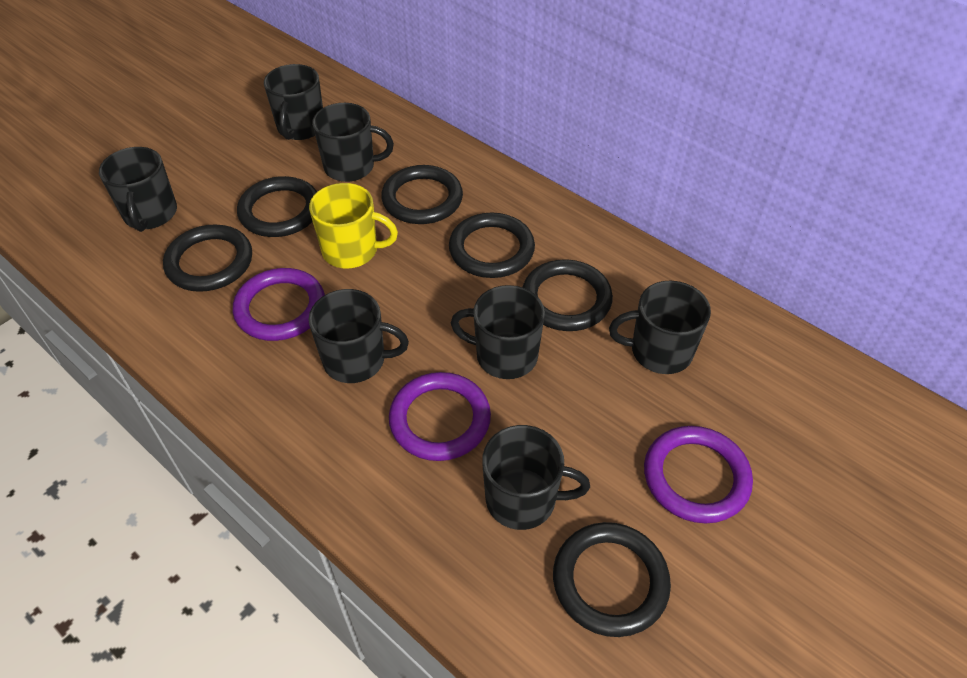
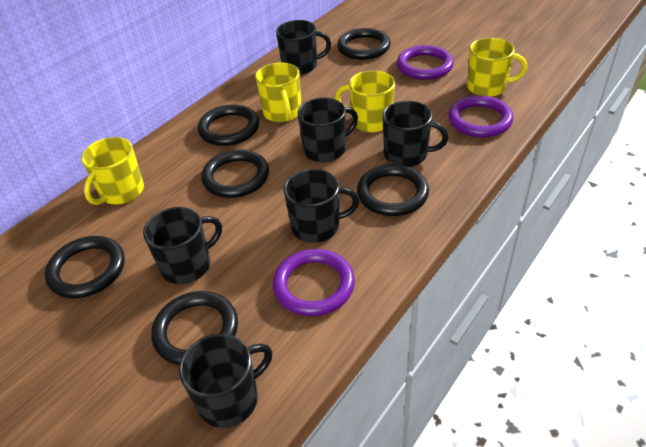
black mug: [99,147,177,232] [264,64,323,140] [308,289,409,383] [312,103,394,182] [451,285,545,379] [482,425,590,530] [609,281,711,374] = 7 -> [143,207,222,284] [179,334,272,428] [276,20,331,75] [284,169,359,243] [297,98,358,162] [382,101,448,167] = 6
yellow mug: [309,183,398,269] = 1 -> [81,137,144,205] [255,62,301,122] [335,70,395,132] [467,38,527,97] = 4

